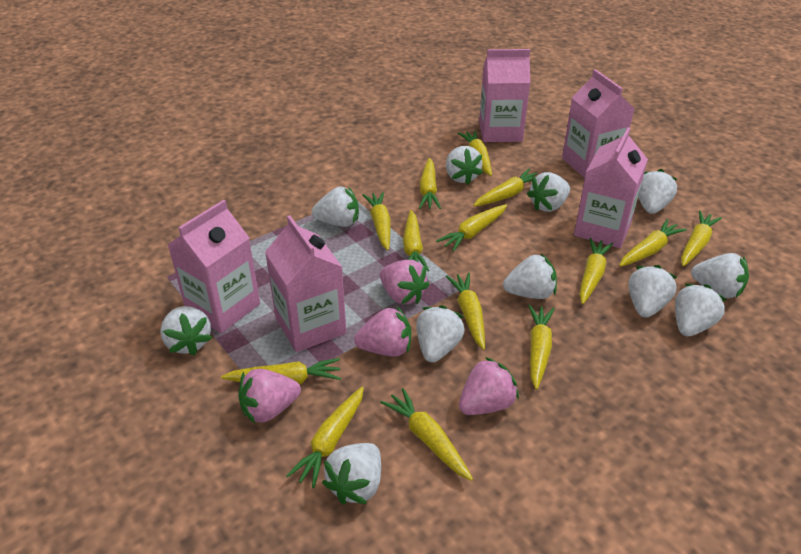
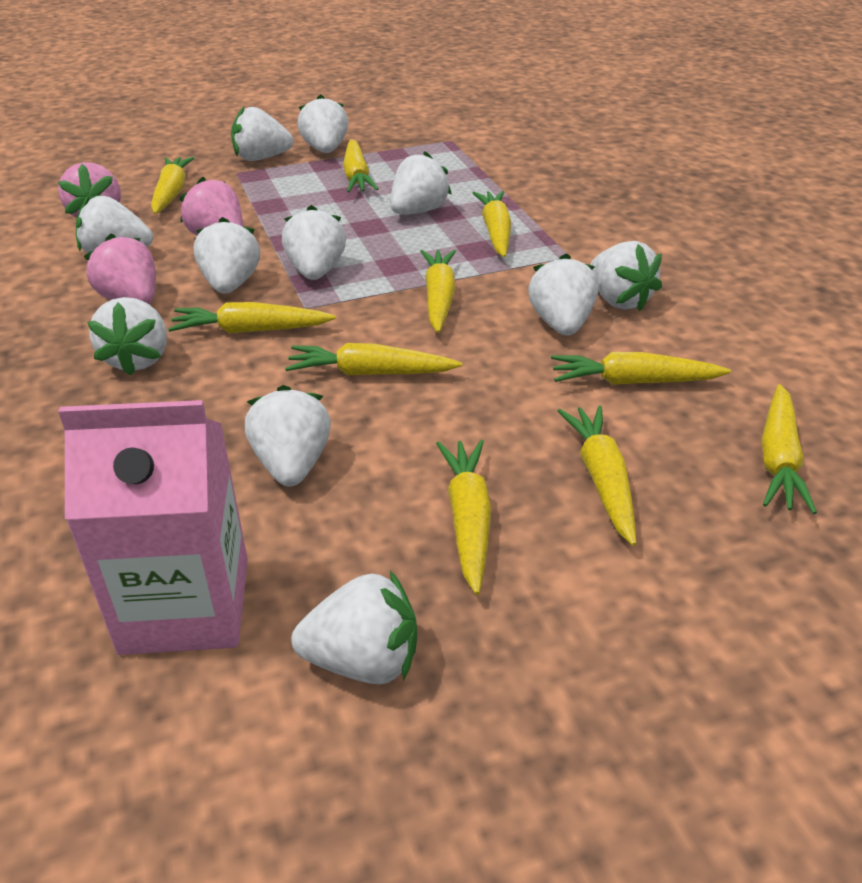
pink carton: [167,200,260,333] [265,215,346,352] [479,49,530,142] [562,69,634,178] [574,127,648,248] = 5 -> [58,400,248,655] = 1
pink strawberry: [238,369,301,424] [354,307,411,357] [380,260,430,305] [459,357,519,415] = 4 -> [58,162,121,218] [84,233,156,304] [179,176,243,235] = 3
yellow carrot: [221,358,341,384] [286,387,364,488] [363,192,391,251] [380,388,473,481] [403,210,429,271] [419,158,441,209] [436,204,507,252] [446,273,485,350] [458,130,492,176] [473,168,537,206] [528,304,555,390] [579,238,613,304] [619,219,687,267] [681,211,722,266] = 14 -> [151,157,194,214] [168,302,336,333] [285,343,462,375] [343,139,379,193] [420,250,456,333] [436,440,492,595] [473,191,511,257] [551,352,731,385] [558,405,636,546] [762,384,817,514] = 10

